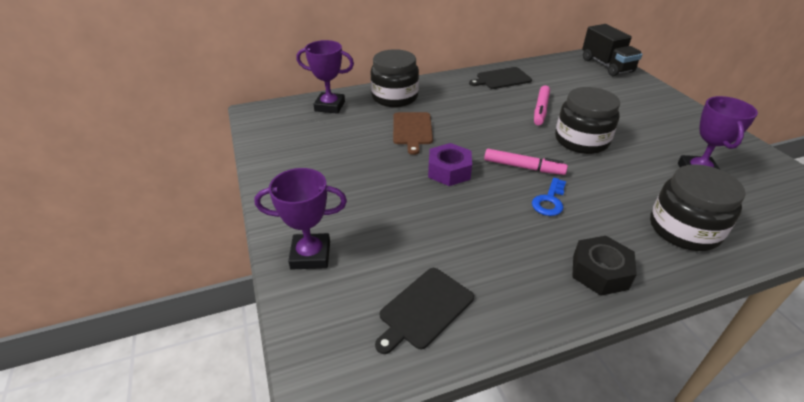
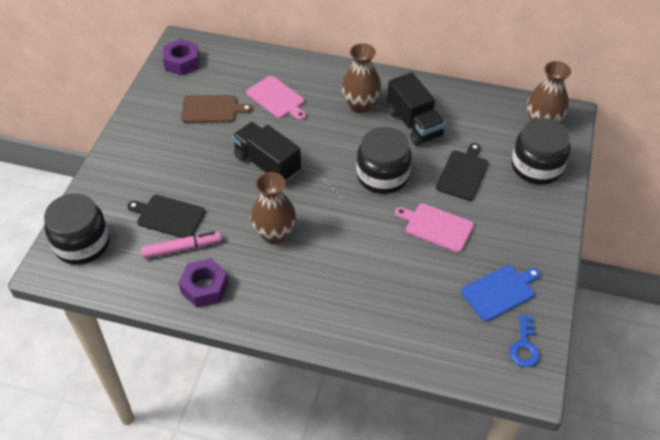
black nut: [572,236,637,296] = 1 -> none = 0
black truck: [582,24,643,76] = 1 -> [232,122,301,183] [387,72,446,146] = 2
blue cutting board: none = 0 -> [461,265,540,321] = 1
brown vase: none = 0 -> [251,172,296,244] [341,43,381,113] [527,61,571,122] = 3
pink cutting board: none = 0 -> [246,76,306,120] [395,203,474,253] = 2
pink marker: [484,149,568,175] [534,86,550,125] = 2 -> [141,231,221,259] = 1
purple nut: [428,143,472,186] = 1 -> [163,39,199,76] [179,258,229,308] = 2
purple trophy: [254,168,347,270] [296,40,354,114] [678,96,758,169] = 3 -> none = 0

